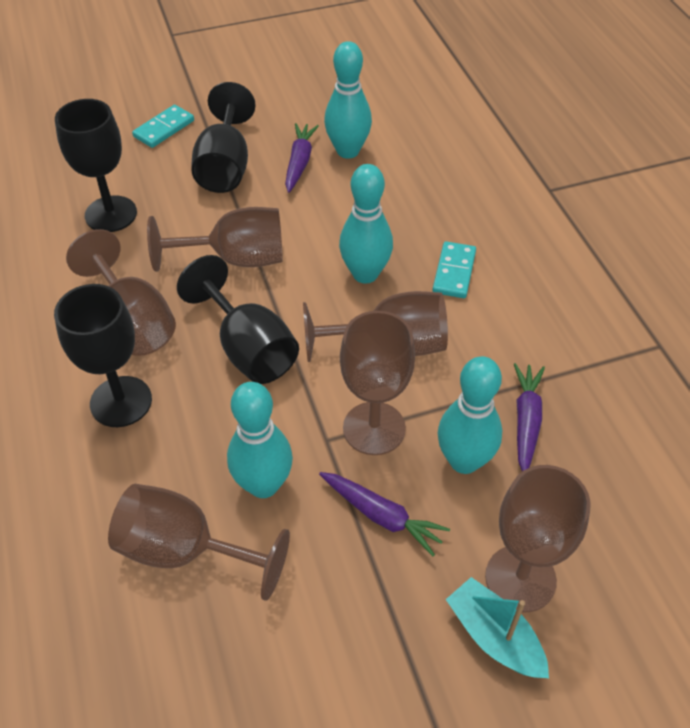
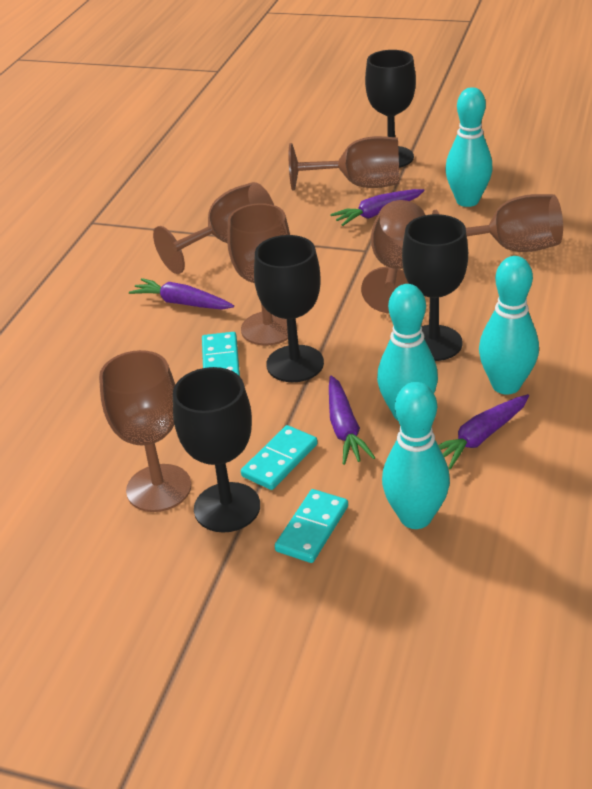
purple carrot: [285,123,319,193] [319,472,450,556] [514,363,545,471] = 3 -> [129,278,234,309] [329,376,375,465] [330,189,424,226] [438,394,529,469] = 4
turquoise boat: [446,577,549,678] = 1 -> none = 0
turquoise domino: [132,105,194,148] [432,241,476,298] = 2 -> [202,332,240,376] [241,425,318,490] [275,489,348,563] = 3

